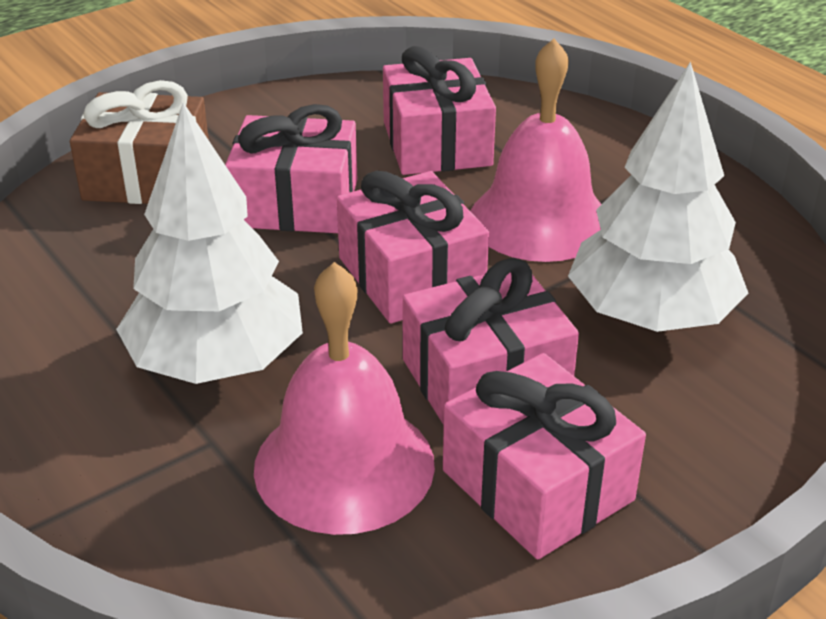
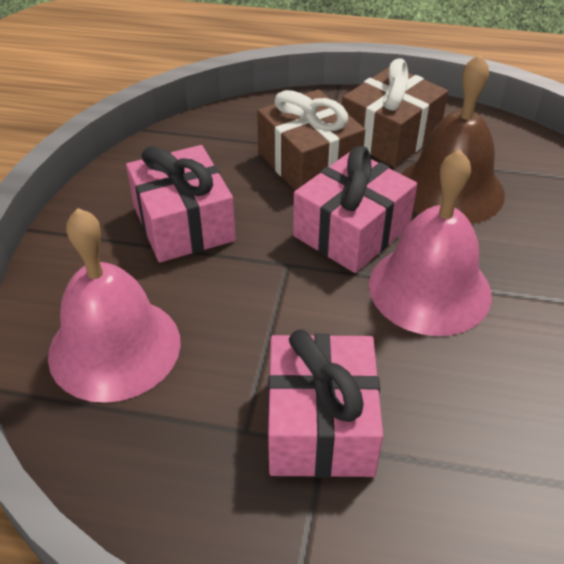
brown bell: none = 0 -> [402,54,505,224] = 1
brown gift: [70,80,209,204] = 1 -> [257,89,365,191] [342,58,448,167] = 2
pink gift: [225,104,357,233] [337,171,489,323] [383,46,496,175] [402,258,579,425] [443,353,646,559] = 5 -> [126,145,236,262] [268,330,383,478] [293,146,417,273] = 3
white tree: [116,102,303,384] [568,61,748,332] = 2 -> none = 0

